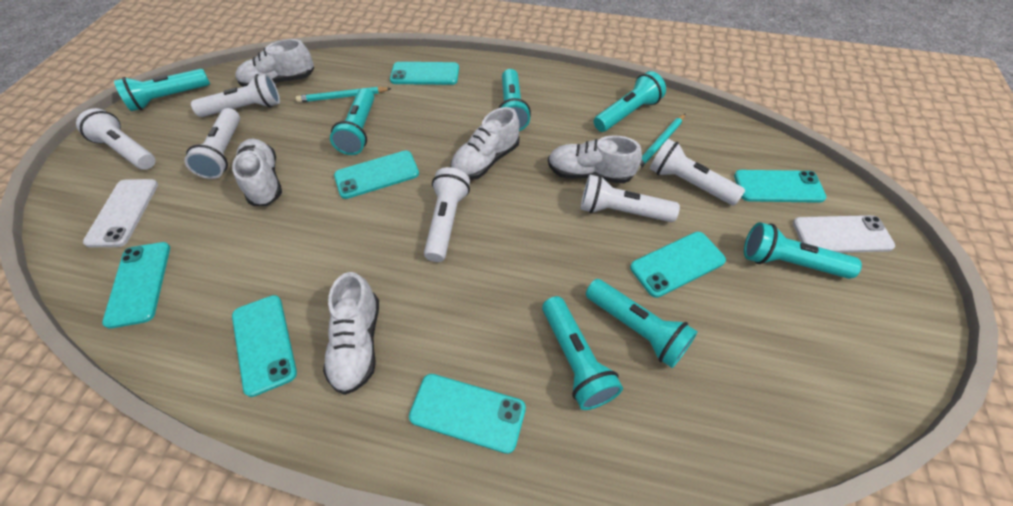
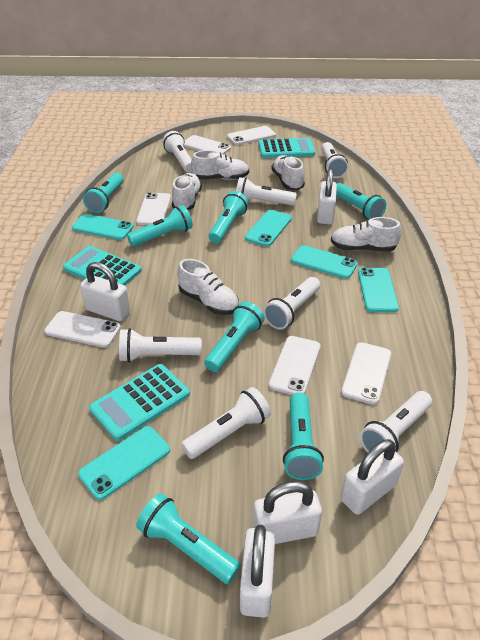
turquoise calculator: none = 0 -> [63,246,142,286] [89,364,190,441] [259,138,315,158] = 3
turquoise pencil: [296,87,392,103] [637,113,686,172] = 2 -> none = 0
turquoise phone: [102,242,170,329] [232,295,297,397] [334,150,419,199] [390,62,459,85] [409,374,526,454] [630,232,726,298] [734,170,826,203] = 7 -> [72,214,134,240] [78,426,170,500] [245,210,292,247] [291,245,357,279] [358,267,399,312] = 5
white flashlight: [76,108,155,170] [184,108,240,179] [191,73,280,117] [424,167,470,262] [581,174,680,222] [650,139,745,206] = 6 -> [119,328,202,362] [162,131,192,173] [181,387,271,459] [236,177,297,206] [263,277,320,330] [321,142,348,178] [360,391,432,452] = 7
white padlock: none = 0 -> [80,262,130,321] [240,525,275,618] [253,481,322,544] [317,169,337,224] [341,439,404,515] = 5
white phone: [83,179,158,247] [793,215,895,253] = 2 -> [45,311,121,348] [136,192,171,225] [184,135,231,154] [227,126,276,145] [269,336,321,395] [341,342,391,405] = 6

